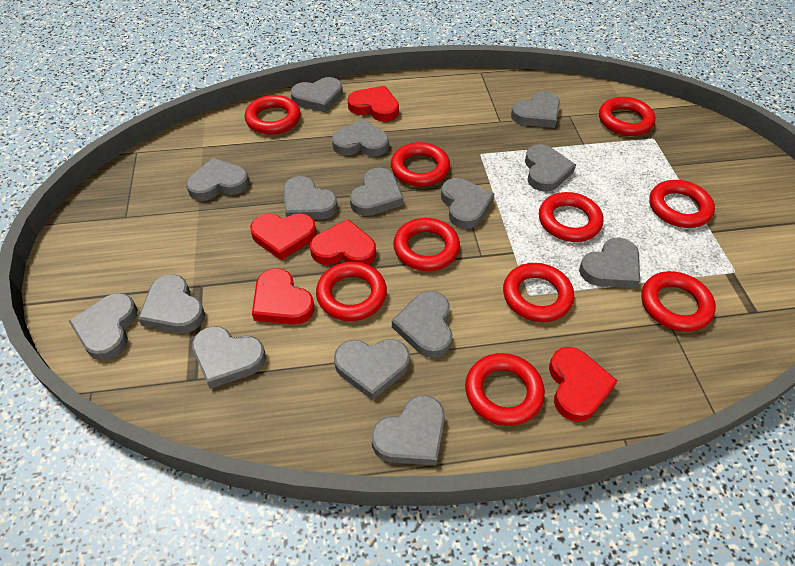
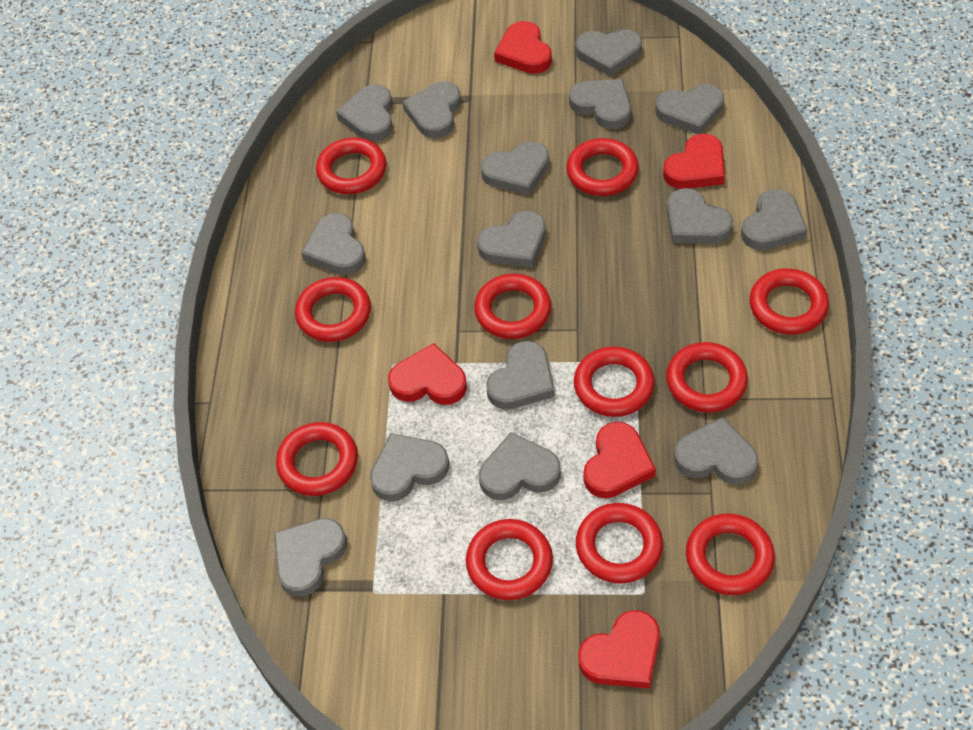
red ring: [245,95,301,135] [316,262,387,321] [391,142,450,187] [393,218,460,271] [465,353,545,426] [503,263,574,322] [539,192,603,242] [599,97,655,136] [641,271,716,332] [649,180,715,228] = 10 -> [276,422,358,496] [295,277,371,342] [316,138,386,194] [466,519,553,600] [474,274,551,339] [566,138,639,196] [574,346,655,417] [576,503,663,584] [666,342,748,413] [686,513,775,595] [749,268,829,335] = 11

